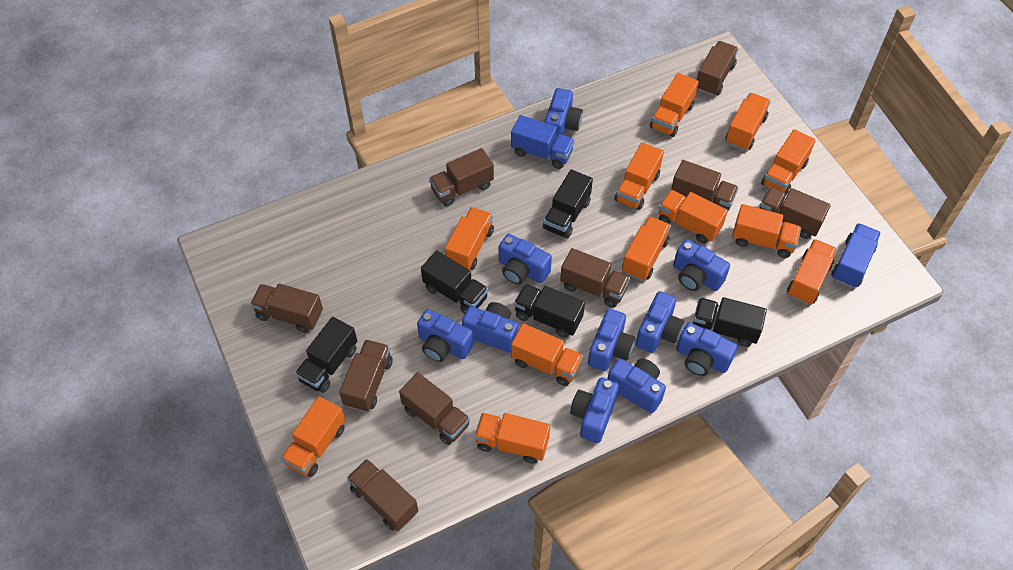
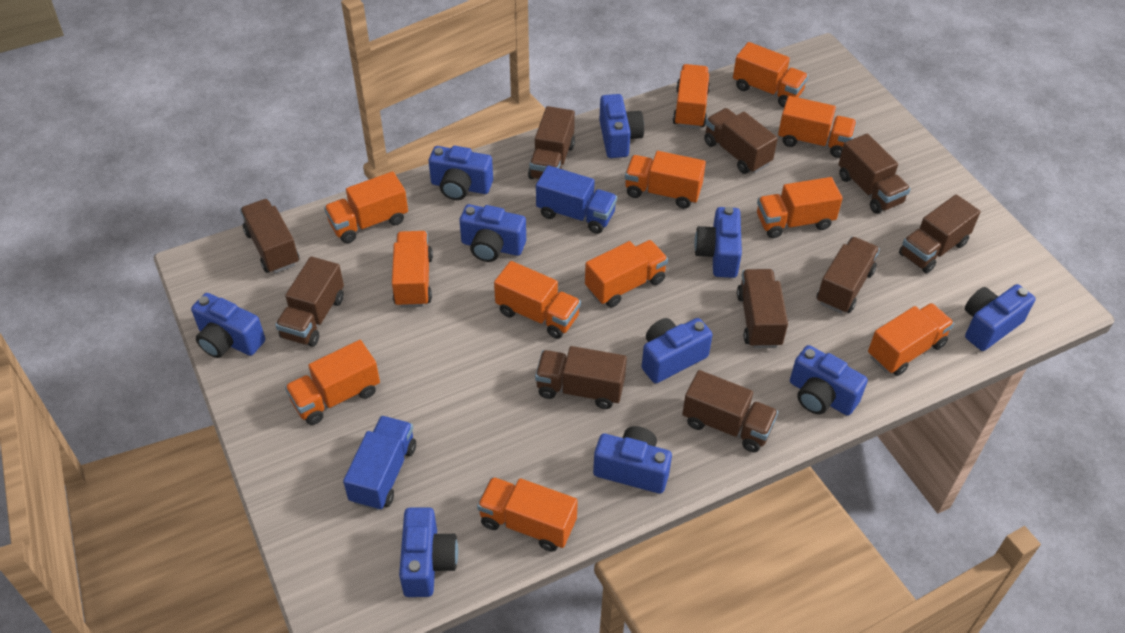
black truck: [295,317,357,393] [421,251,488,314] [514,284,585,338] [543,169,593,239] [693,297,767,347] = 5 -> none = 0
brown truck: [250,284,323,333] [339,339,393,412] [347,459,418,531] [399,372,470,445] [429,148,494,206] [560,248,630,308] [671,160,739,211] [696,41,738,96] [760,187,831,239] = 9 -> [240,199,299,273] [275,256,344,347] [528,106,575,179] [535,346,627,409] [682,370,778,452] [704,108,778,174] [737,269,788,348] [817,237,880,313] [838,134,911,214] [899,194,981,273] = 10

